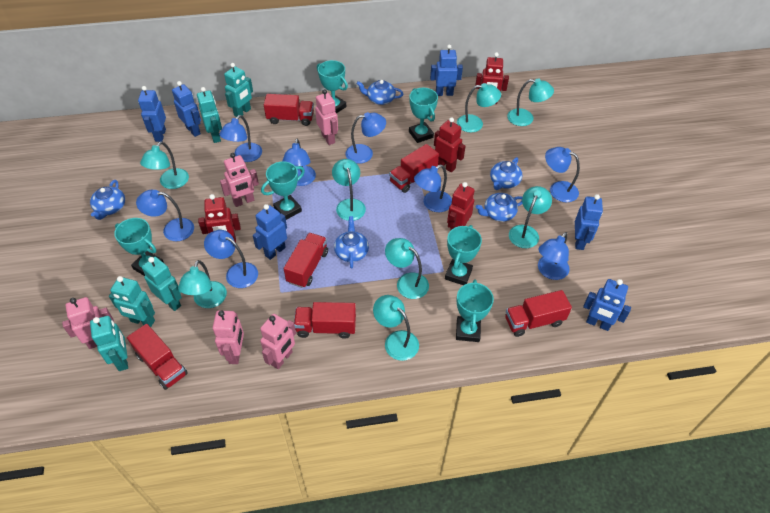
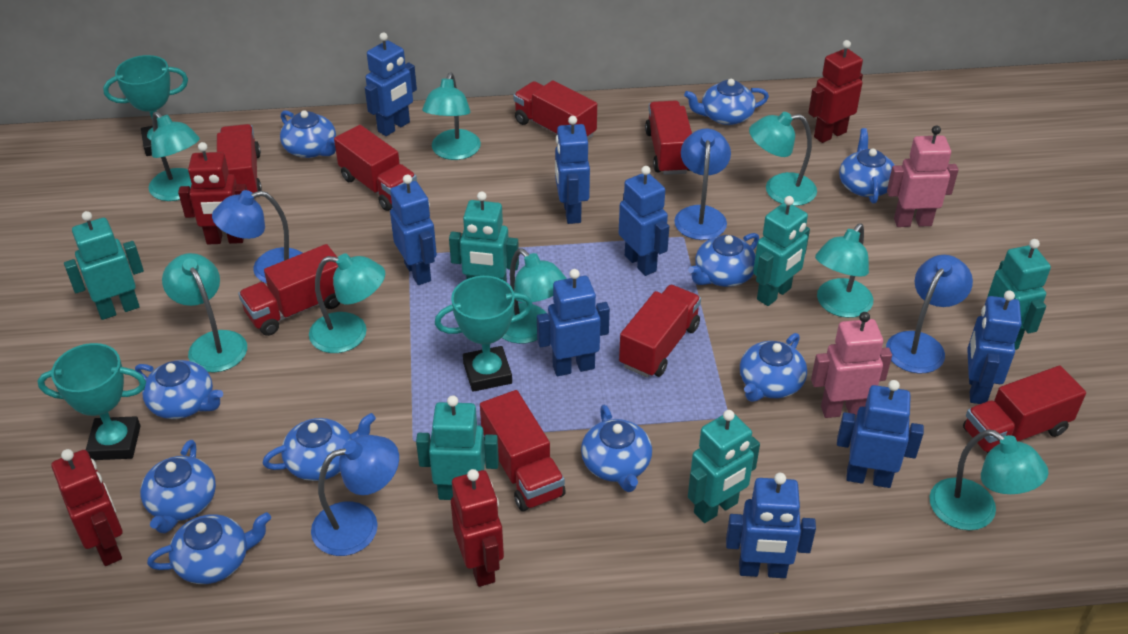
blue lamp: [136,190,194,241] [204,230,258,288] [220,115,262,162] [282,139,316,186] [345,112,386,164] [414,165,452,212] [538,232,570,280] [545,147,580,202] = 8 -> [212,190,302,284] [311,435,399,556] [674,128,731,240] [886,255,973,373] = 4
blue robot: [138,86,166,142] [172,81,201,137] [253,204,287,260] [430,44,463,96] [575,194,603,250] [583,279,631,331] = 6 -> [365,33,417,136] [390,175,437,285] [537,269,610,376] [555,116,590,224] [619,166,669,276] [726,473,816,578] [837,380,924,488] [967,290,1022,404] = 8
blue teapot: [90,180,125,220] [334,216,369,269] [356,80,403,105] [475,193,522,222] [490,157,522,190] = 5 -> [135,360,223,419] [140,440,216,533] [147,512,271,584] [263,413,376,481] [280,110,336,158] [581,405,652,492] [684,79,769,125] [688,233,759,287] [740,333,807,402] [839,128,895,203] = 10
pink robot: [62,297,114,349] [213,310,244,364] [220,153,259,207] [260,314,296,369] [315,89,338,145] = 5 -> [811,312,892,418] [887,125,958,227] = 2
red truck: [127,324,188,390] [264,94,314,126] [284,233,328,288] [294,302,356,339] [389,144,439,193] [505,290,572,337] = 6 -> [217,124,262,193] [238,244,340,336] [334,125,417,211] [480,390,566,511] [513,80,597,139] [619,285,701,378] [645,100,692,175] [963,366,1086,454] = 8
turquoise robot: [90,316,128,371] [109,276,155,327] [142,257,182,311] [197,87,222,143] [224,63,253,117] = 5 -> [64,211,144,320] [416,395,499,500] [449,191,519,282] [688,410,760,523] [753,196,810,306] [987,239,1051,350] = 6
turquoise trophy: [114,218,164,276] [261,161,305,220] [317,60,348,113] [409,88,438,143] [445,225,482,285] [456,279,494,342] = 6 -> [38,343,146,460] [103,55,188,156] [435,276,533,392] = 3

